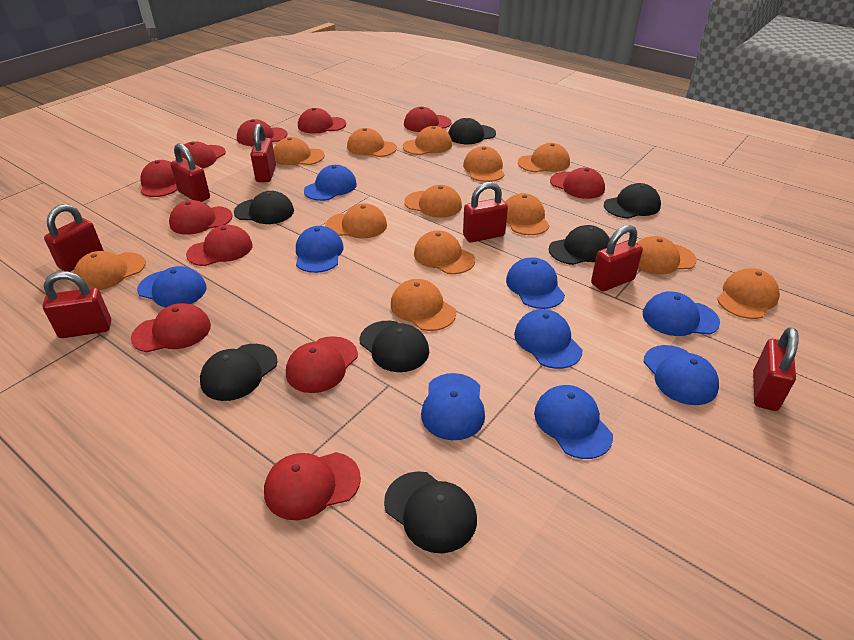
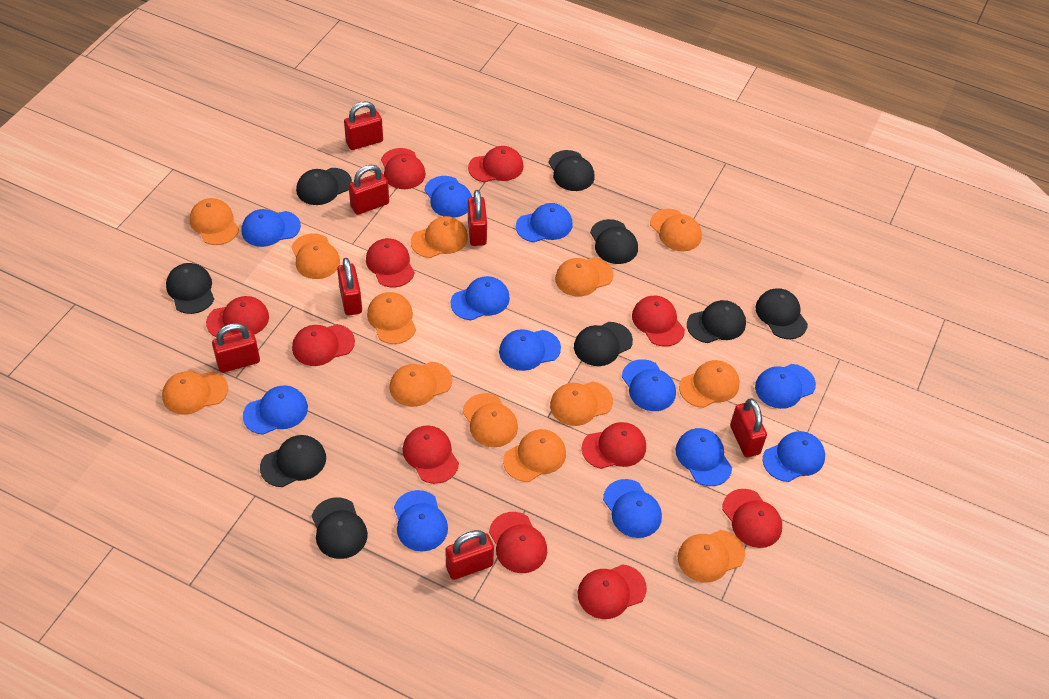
black cap: [200,344,278,401] [234,191,294,224] [359,321,429,372] [384,471,477,553] [448,118,496,144] [549,225,610,265] [604,183,661,219] = 7 -> [166,263,214,314] [260,435,326,487] [296,168,352,205] [312,497,368,559] [549,150,595,191] [574,322,633,366] [590,219,638,264] [687,300,746,343] [755,288,808,339] = 9
blue cap: [137,266,206,307] [296,226,344,273] [304,165,357,201] [421,373,485,440] [506,257,565,309] [514,309,582,369] [534,385,613,459] [643,291,720,336] [644,345,719,405] = 9 -> [242,209,301,247] [243,385,308,435] [394,490,448,552] [424,176,472,218] [451,276,510,320] [499,329,561,371] [516,203,572,242] [603,479,662,538] [622,359,676,411] [675,428,732,486] [755,364,816,409] [763,431,825,482] = 12

